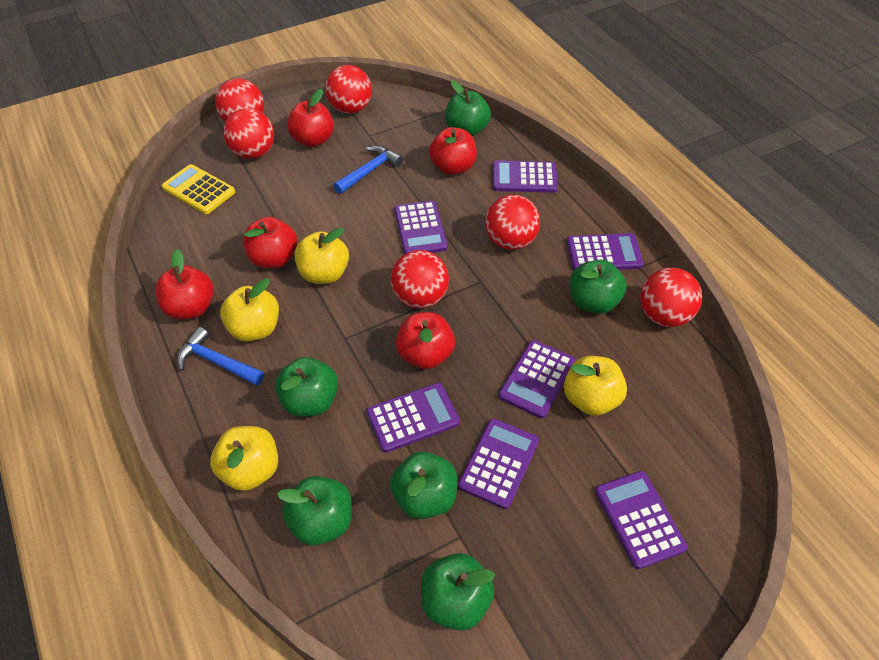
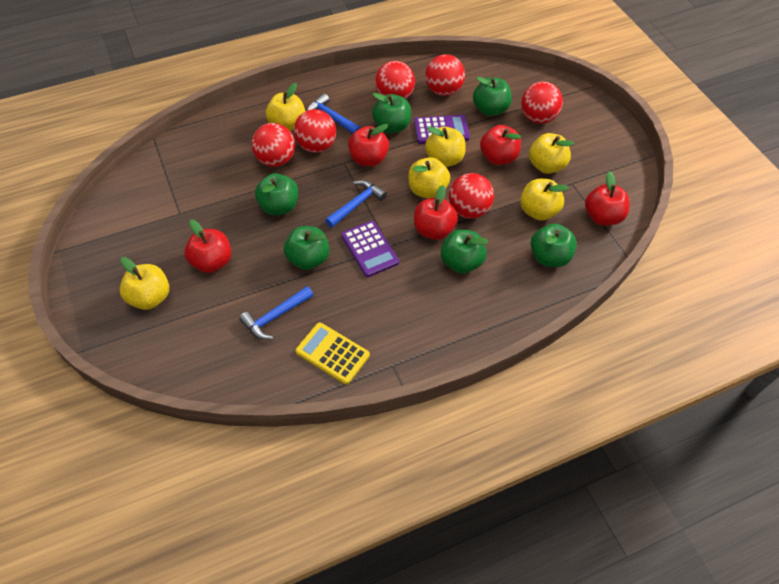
blue hammer: [177,327,264,386] [333,146,403,194] = 2 -> [239,286,313,339] [307,93,360,134] [325,180,387,228] = 3
purple calculator: [366,383,460,453] [394,201,448,255] [458,418,539,509] [493,160,558,193] [499,340,575,419] [567,233,643,270] [595,471,687,569] = 7 -> [341,221,399,277] [414,115,470,144] = 2
yellow apple: [210,426,278,491] [220,278,279,342] [294,227,349,284] [564,356,627,416] = 4 -> [120,257,169,310] [266,83,305,131] [408,157,450,199] [425,126,466,167] [520,179,569,221] [529,133,574,174] = 6

